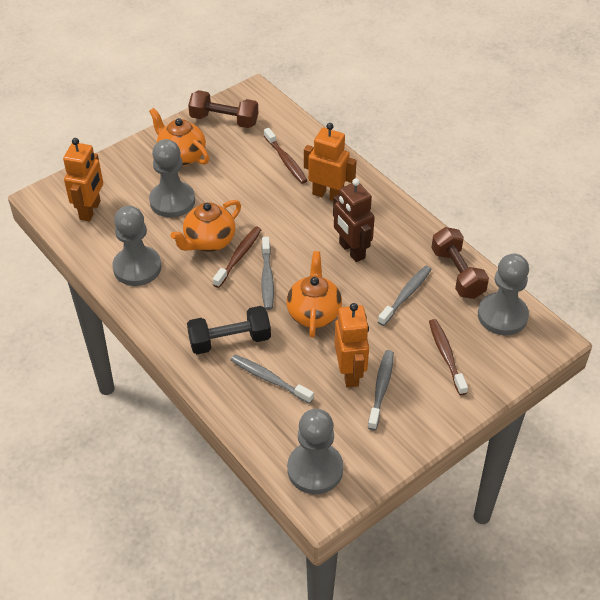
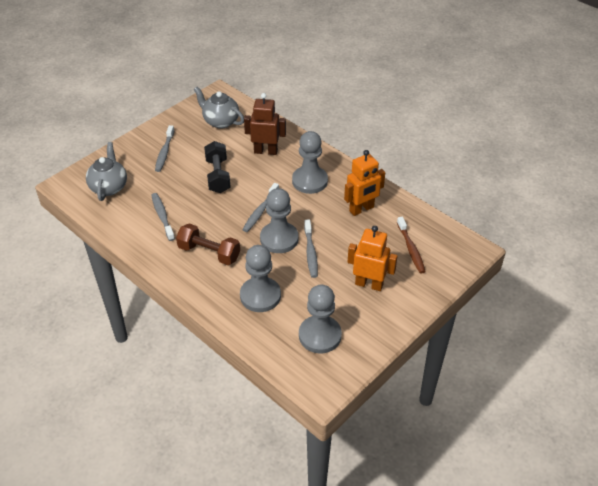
brown dumbbell: [188,90,258,128] [431,227,489,299] = 2 -> [176,223,240,265] = 1
brown toothbrush: [213,227,261,288] [264,128,308,184] [429,319,468,395] = 3 -> [397,217,426,274] = 1
grey teapot: none = 0 -> [86,142,127,201] [194,87,244,129] = 2
orange robot: [63,138,103,221] [304,123,357,201] [335,303,369,388] = 3 -> [344,150,385,216] [348,226,398,291] = 2
orange teapot: [149,108,209,166] [170,200,241,252] [286,251,342,338] = 3 -> none = 0

